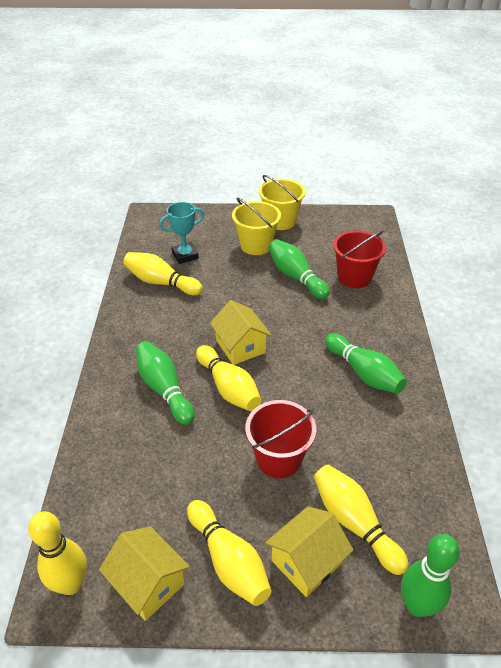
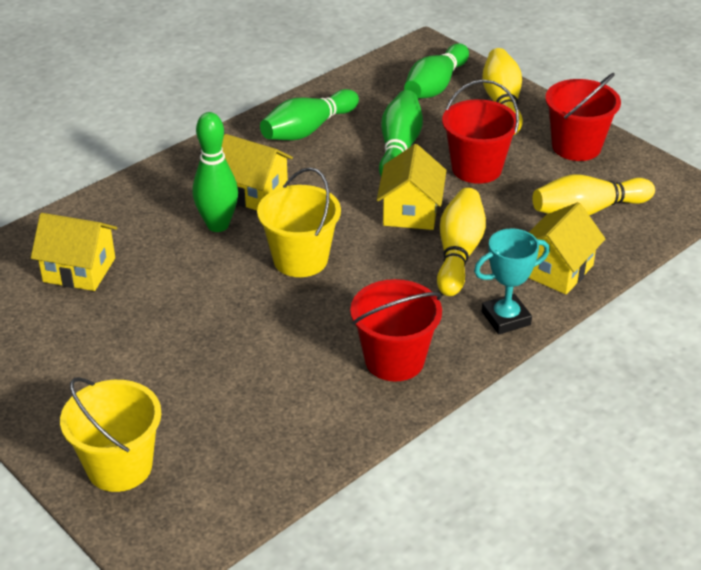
red bucket: [245,400,316,478] [333,230,386,288] = 2 -> [350,279,442,382] [442,80,519,184] [545,73,621,161] = 3
yellow bowling pin: [28,511,87,595] [123,252,203,295] [187,500,272,606] [196,345,261,411] [314,465,409,575] = 5 -> [437,188,486,296] [482,48,523,135] [533,175,655,215] = 3
yellow house: [99,526,190,621] [210,300,272,365] [265,507,353,597] = 3 -> [31,213,117,291] [222,134,293,211] [377,144,446,230] [529,202,605,295] = 4

